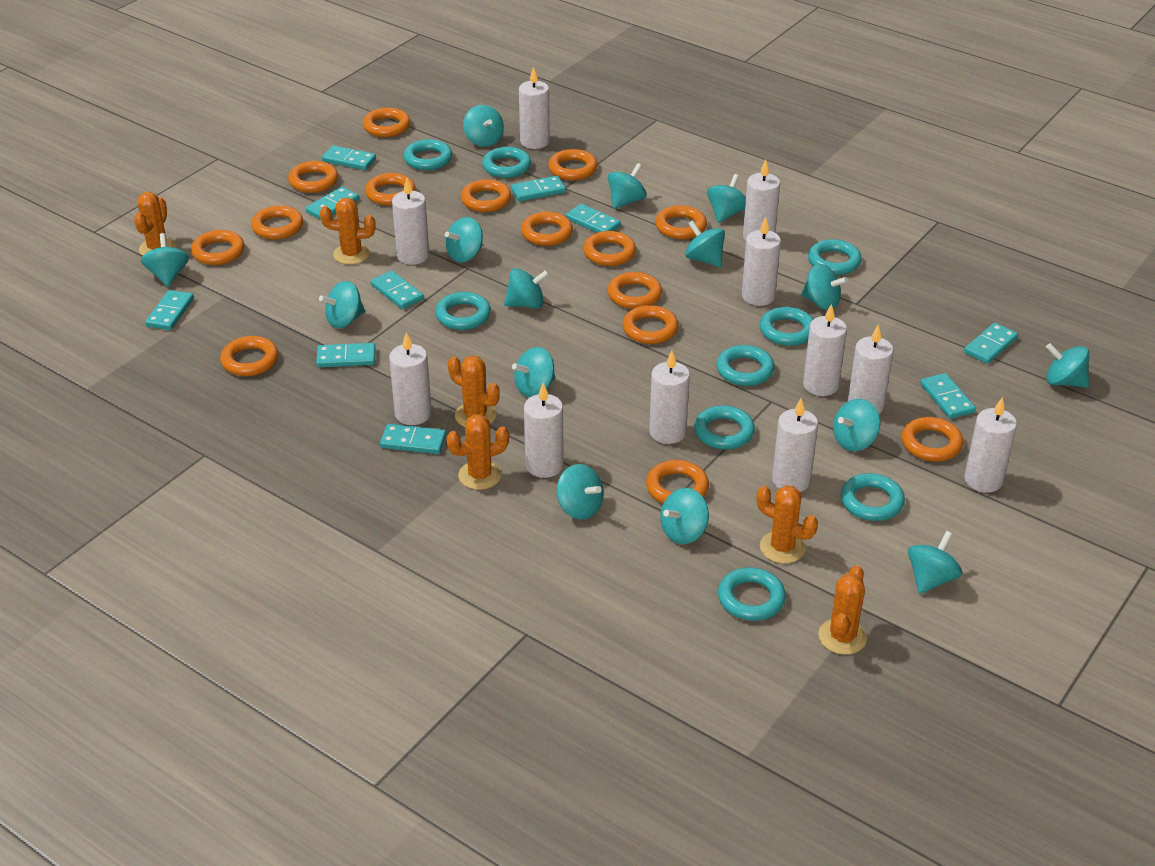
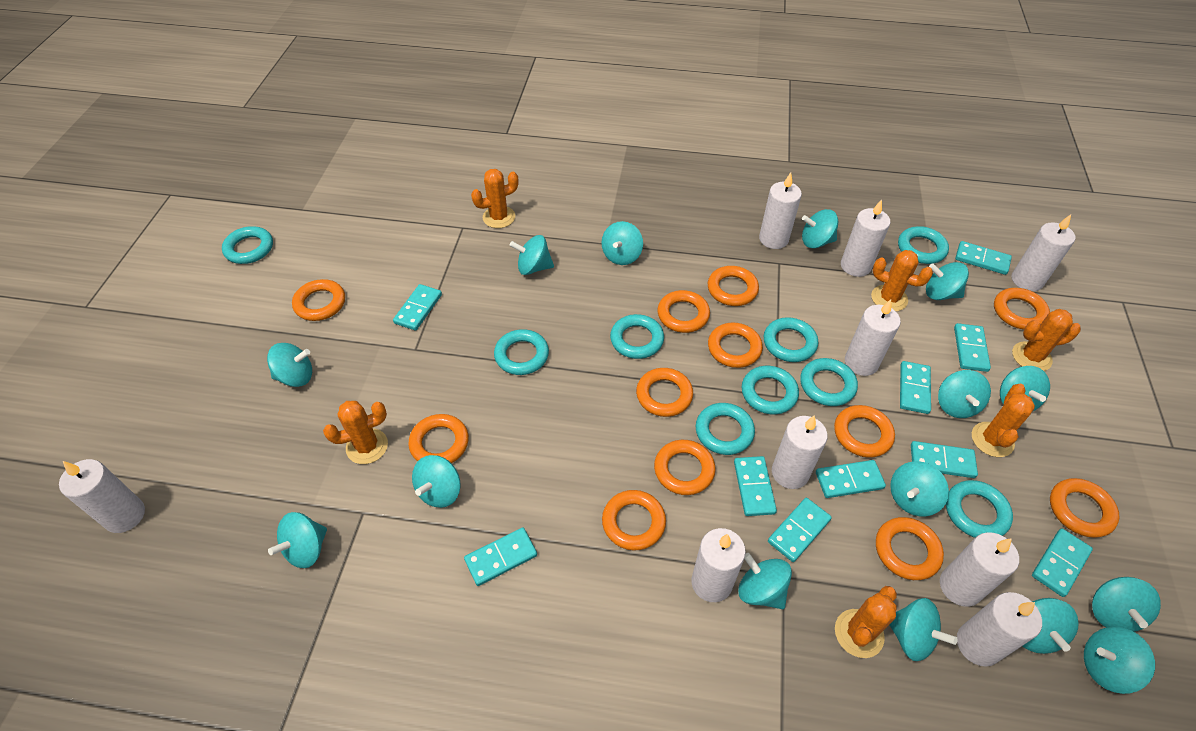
orange ring: [191,230,244,265] [220,336,278,376] [251,205,303,240] [288,161,338,193] [363,108,410,137] [365,173,416,205] [461,179,511,212] [521,212,573,246] [548,149,598,180] [583,231,636,266] [607,272,662,309] [622,305,679,344] [646,460,709,504] [655,205,707,239] [902,417,963,462] = 15 -> [292,279,345,321] [408,414,469,463] [602,490,666,551] [636,368,693,417] [654,440,716,495] [657,290,710,333] [708,266,759,306] [708,323,763,368] [834,405,895,458] [876,517,944,580] [994,288,1050,330] [1050,478,1120,538] = 12
white candle: [389,332,432,425] [392,178,429,265] [519,67,550,149] [524,383,564,478] [649,351,690,444] [742,217,781,306] [743,160,780,241] [772,398,818,492] [803,304,847,396] [848,325,894,414] [964,397,1017,493] = 11 -> [59,459,145,533] [691,528,746,602] [759,172,802,249] [772,415,828,489] [841,200,891,277] [845,299,901,376] [940,532,1019,607] [957,592,1042,667] [1012,214,1075,291] = 9

